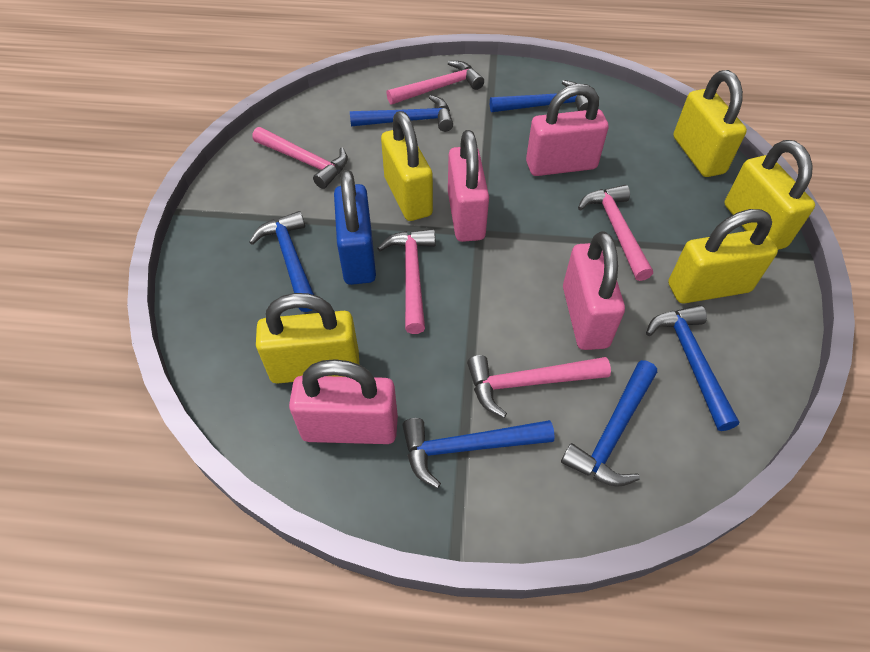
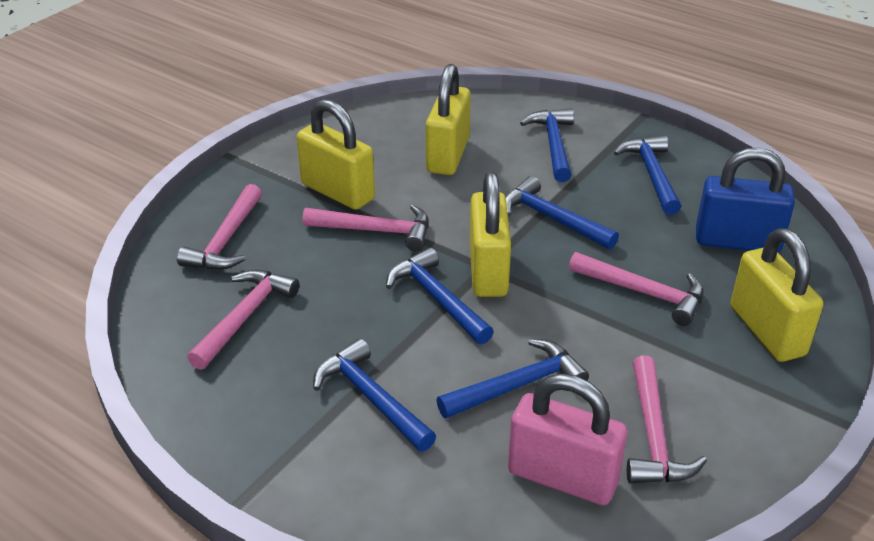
pink padlock: [289,359,398,444] [448,130,489,242] [526,84,608,176] [563,231,625,350] = 4 -> [508,374,627,505] = 1
yellow padlock: [256,293,359,384] [381,111,433,221] [668,209,778,304] [673,70,747,177] [724,140,815,250] = 5 -> [297,99,375,210] [426,64,471,175] [470,172,511,297] [731,228,823,362] = 4

